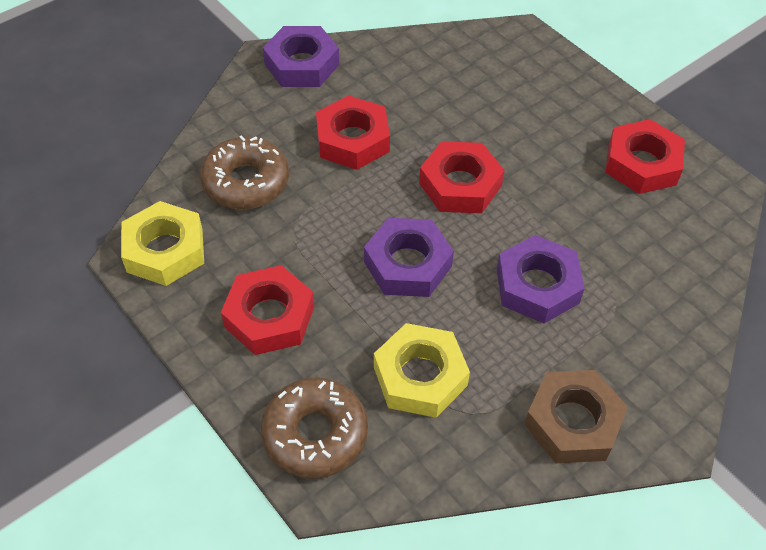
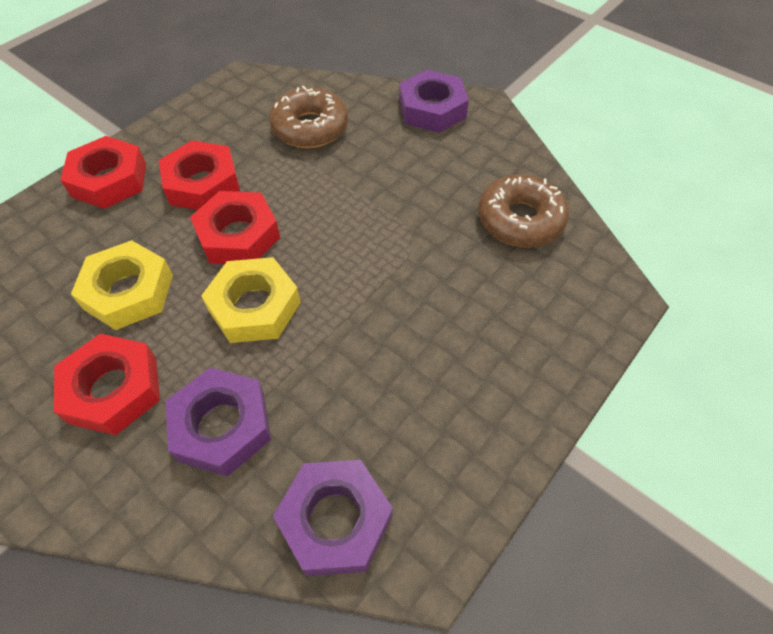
brown nut: [524,370,628,463] = 1 -> none = 0

